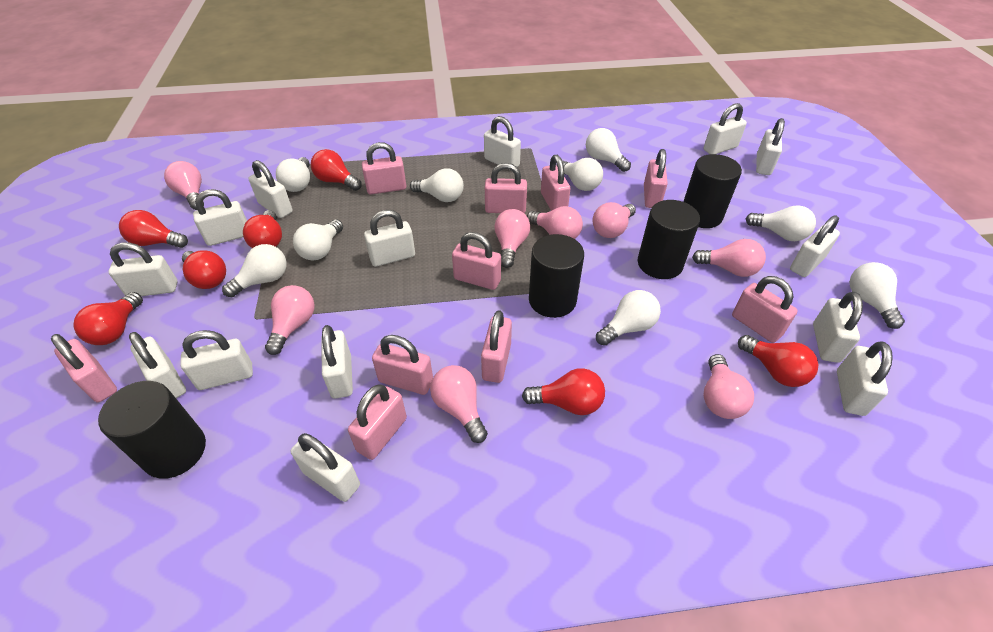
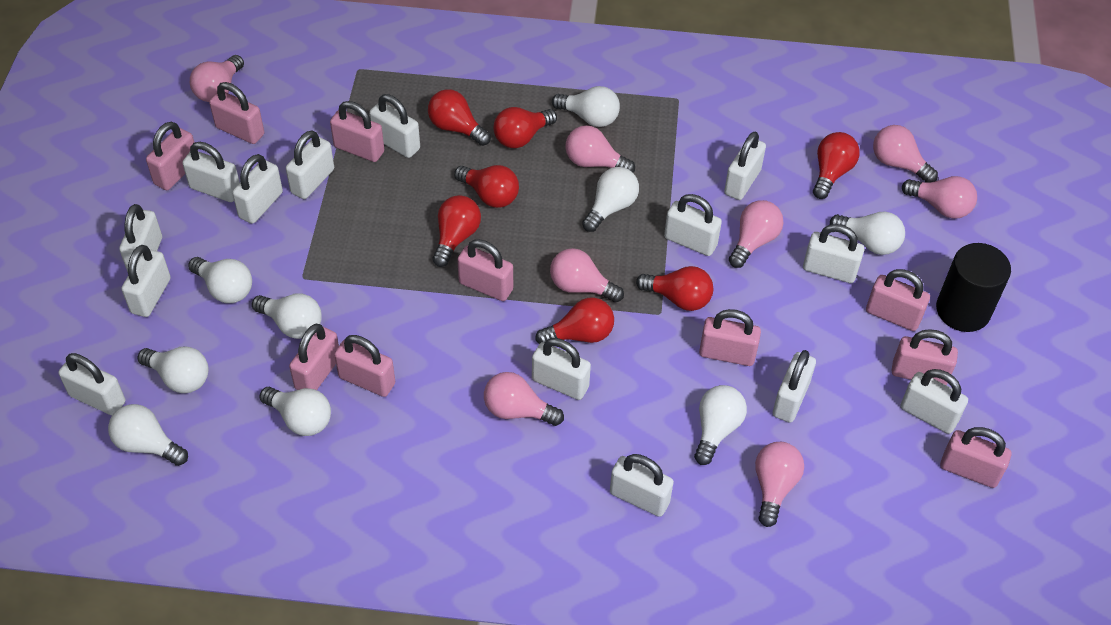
black cylinder: [98,381,206,479] [529,234,584,318] [638,200,700,279] [683,154,742,228] = 4 -> [936,243,1011,332] = 1

